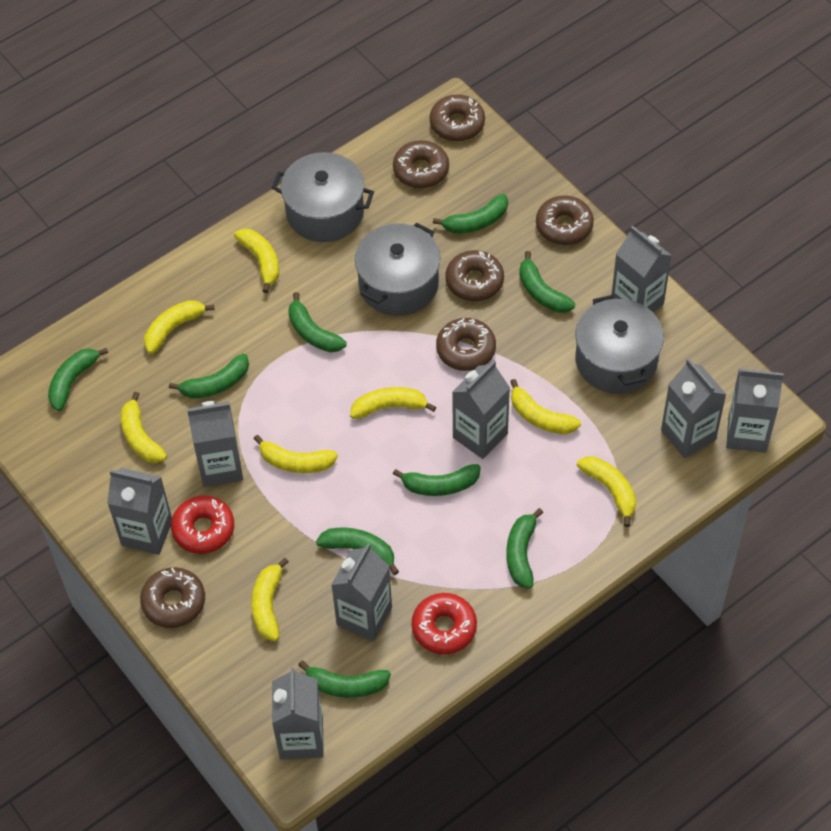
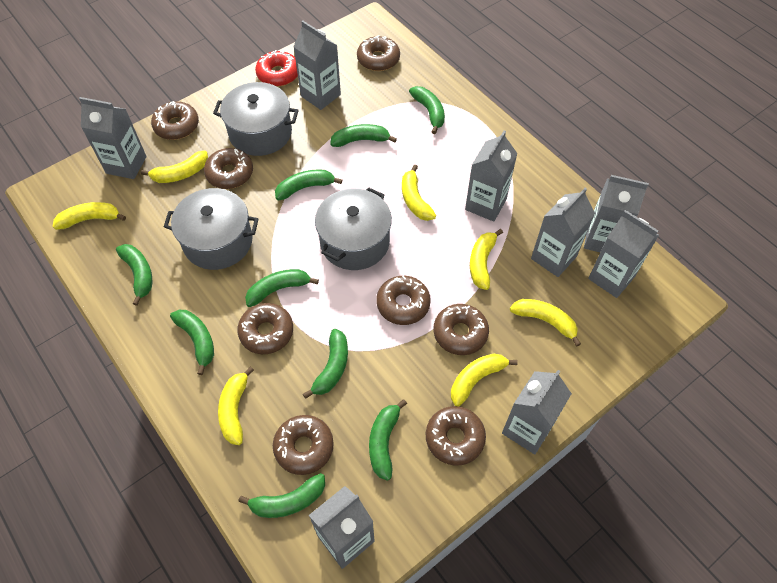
brown donut: [140,567,205,628] [393,140,449,188] [429,94,485,141] [436,318,496,371] [445,250,504,301] [536,195,594,245] = 6 -> [151,101,199,140] [204,148,253,189] [237,303,293,354] [273,415,334,475] [357,35,400,71] [376,275,431,325] [426,406,486,466] [434,304,489,355] = 8
red donut: [171,495,234,554] [412,593,477,655] = 2 -> [255,50,298,87] = 1
yellow banana: [121,392,167,463] [144,300,214,354] [234,229,279,293] [251,558,289,641] [254,435,338,473] [350,387,436,419] [510,379,581,434] [577,457,636,527] = 8 -> [52,202,126,230] [141,151,208,183] [218,366,254,445] [402,164,436,221] [451,354,518,407] [470,229,503,290] [510,299,581,347] = 7

